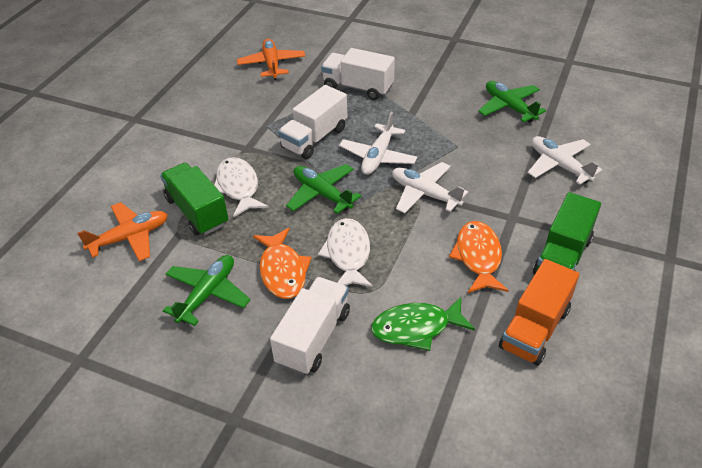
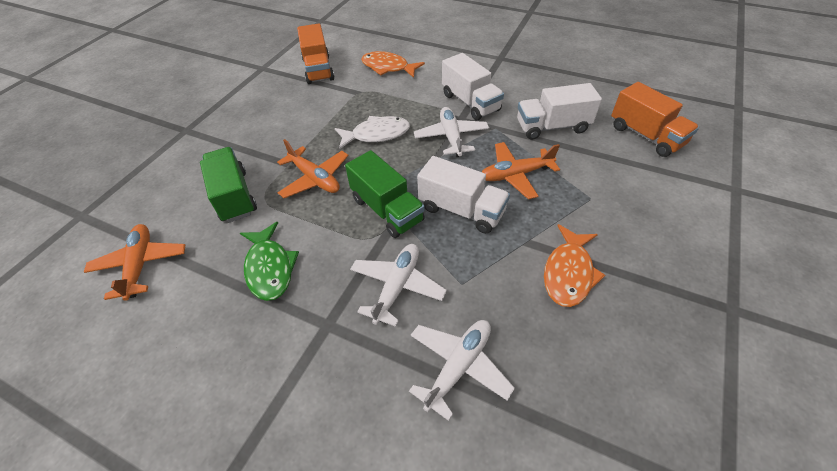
green plane: [163,255,250,326] [286,164,361,214] [478,81,546,123] = 3 -> none = 0
orange plane: [77,202,168,261] [237,39,305,80] = 2 -> [84,224,185,301] [277,139,348,198] [482,142,560,199] = 3
orange truck: [499,259,579,366] = 1 -> [297,24,334,84] [611,82,699,157] = 2
white fish: [214,157,268,218] [318,218,373,287] = 2 -> [335,116,410,149] = 1

